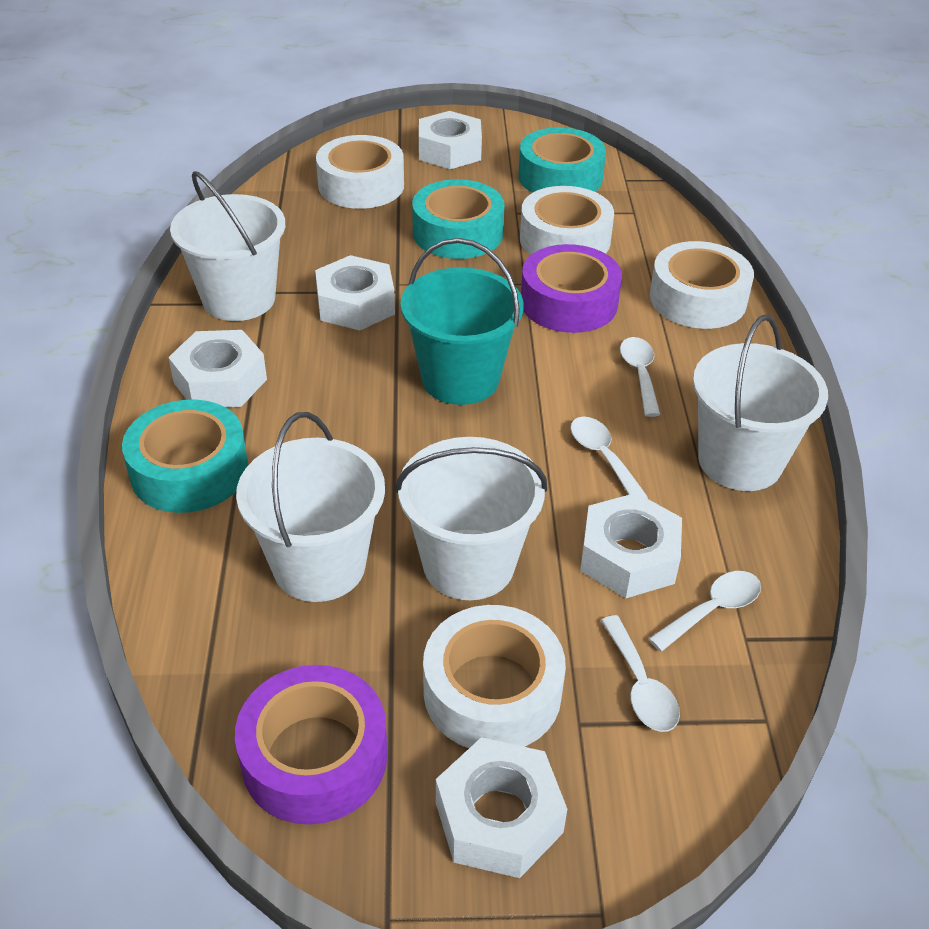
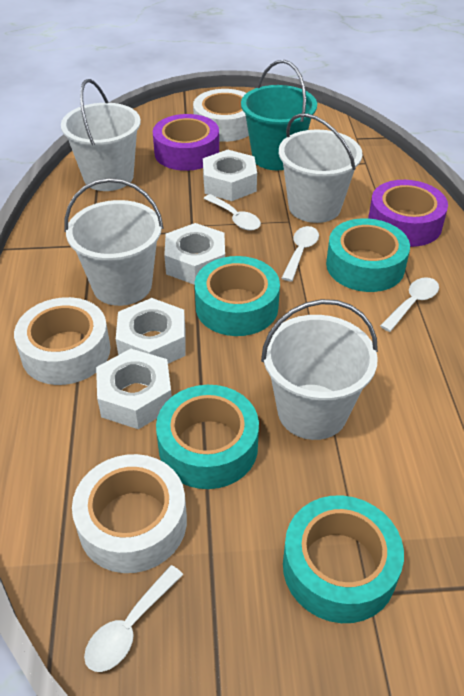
turquoise tape: [122,400,248,513] [412,179,505,259] [518,127,606,193] = 3 -> [156,385,259,489] [195,256,280,336] [283,495,404,623] [326,218,410,292] = 4
white nut: [168,330,267,407] [315,255,395,330] [419,111,482,169] [436,737,567,878] [580,493,682,598] = 5 -> [96,349,172,429] [116,298,186,364] [164,223,225,285] [203,150,257,201] = 4
white tape: [316,135,404,209] [423,605,566,748] [520,186,614,255] [650,241,754,329] = 4 -> [14,297,110,385] [72,454,187,573] [193,89,249,142] = 3

